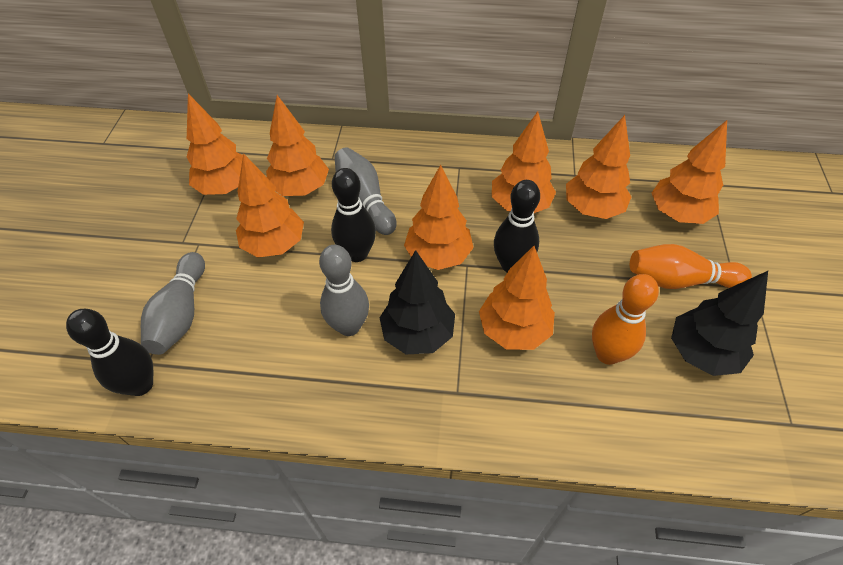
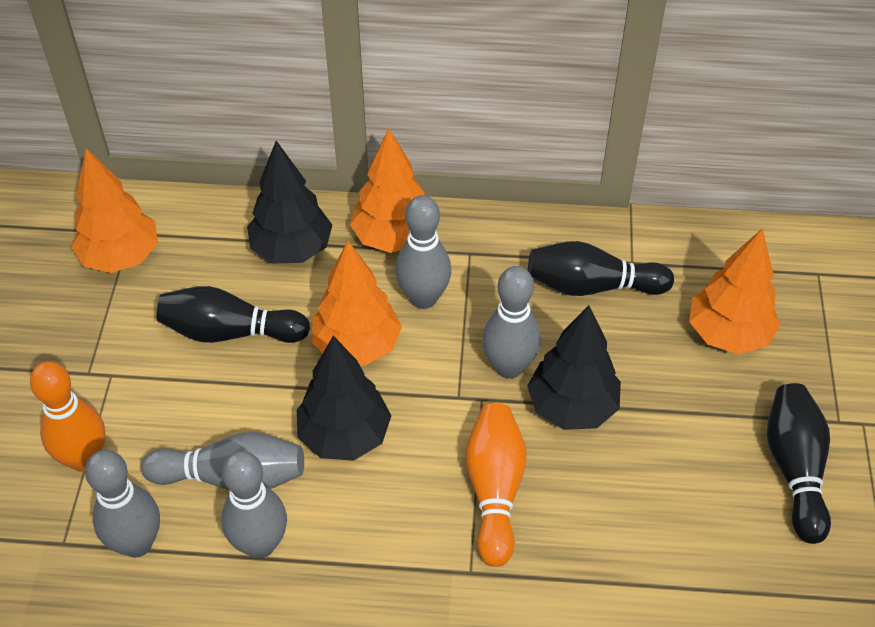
black tree: [380,250,455,354] [671,271,768,376] = 2 -> [247,141,332,263] [297,336,391,461] [527,305,621,430] = 3
grey bowling pin: [141,252,205,355] [319,245,369,336] [334,147,396,235] = 3 -> [85,450,160,557] [141,432,304,490] [221,451,287,558] [395,195,451,309] [482,266,541,379] = 5
orange tree: [187,94,243,195] [236,153,304,257] [266,95,329,196] [404,165,474,270] [479,246,555,350] [492,111,556,213] [566,115,631,219] [652,120,727,224] = 8 -> [71,148,158,273] [312,241,402,366] [350,128,425,253] [689,228,780,354] = 4

